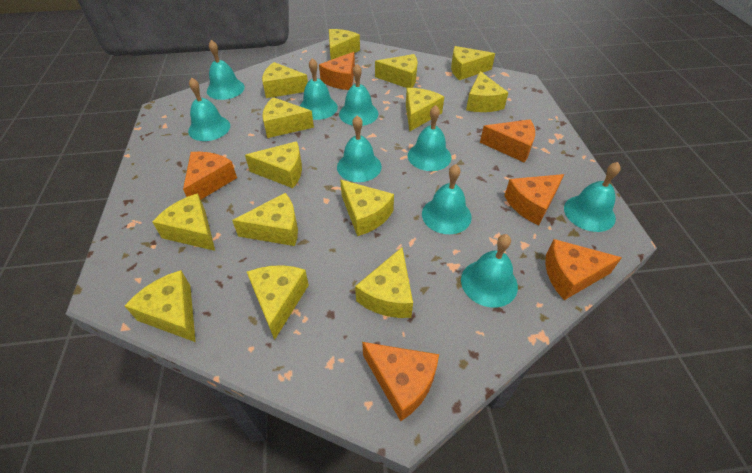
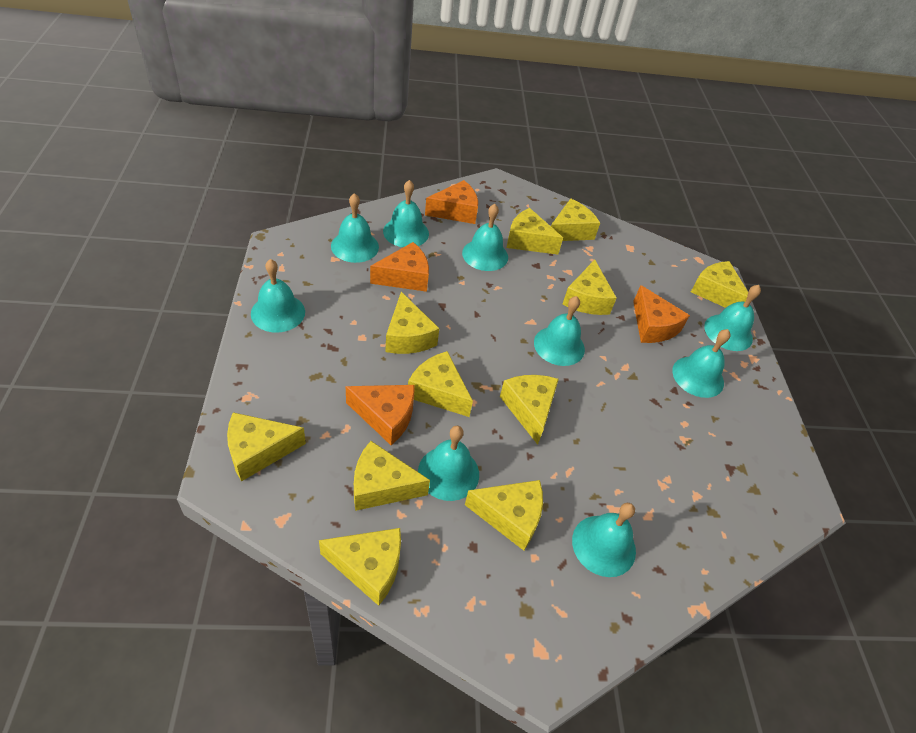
orange cheese: [183,152,237,200] [319,52,355,90] [362,342,439,421] [480,119,535,163] [504,174,564,225] [545,239,622,300] = 6 -> [346,385,414,445] [370,242,429,292] [425,180,478,224] [633,285,690,343] = 4
yellow cheese: [125,270,196,342] [152,194,215,251] [232,193,298,246] [245,141,302,188] [247,265,309,340] [262,62,308,98] [262,97,314,138] [329,29,360,60] [340,180,394,236] [355,247,413,318] [375,54,418,88] [406,88,444,132] [451,46,495,80] [466,71,509,112] = 14 -> [227,412,306,482] [319,528,401,606] [354,441,430,511] [385,292,439,354] [408,351,473,417] [465,480,543,551] [500,375,559,445] [507,208,563,255] [551,199,600,241] [562,260,617,315] [691,261,748,308] = 11

